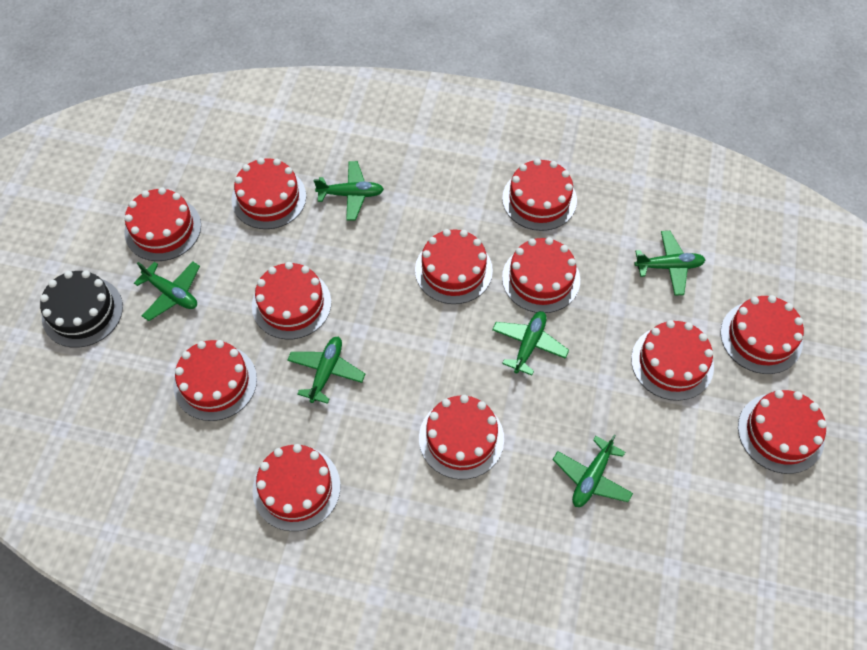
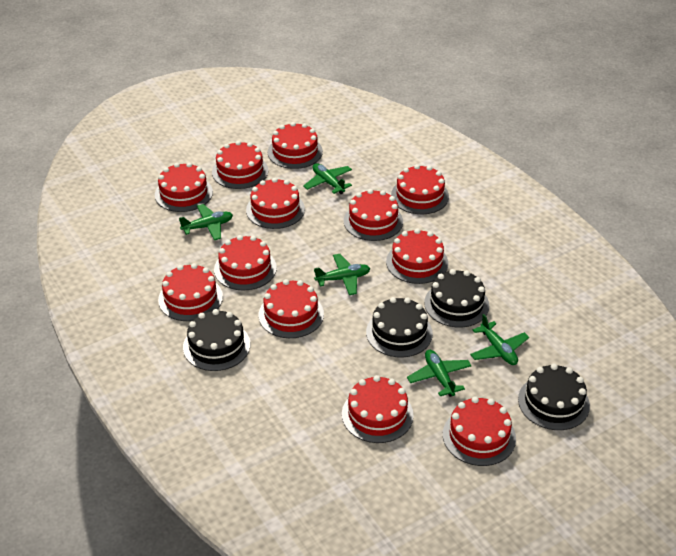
black cake: [40,270,123,348] = 1 -> [183,309,250,371] [366,297,433,357] [424,269,489,327] [518,364,590,430] = 4
green plane: [134,262,200,321] [287,337,365,404] [314,161,384,221] [492,311,569,375] [553,434,633,507] [634,231,705,296] = 6 -> [179,204,233,240] [303,163,352,194] [314,254,370,295] [407,350,472,397] [470,314,529,365] = 5

